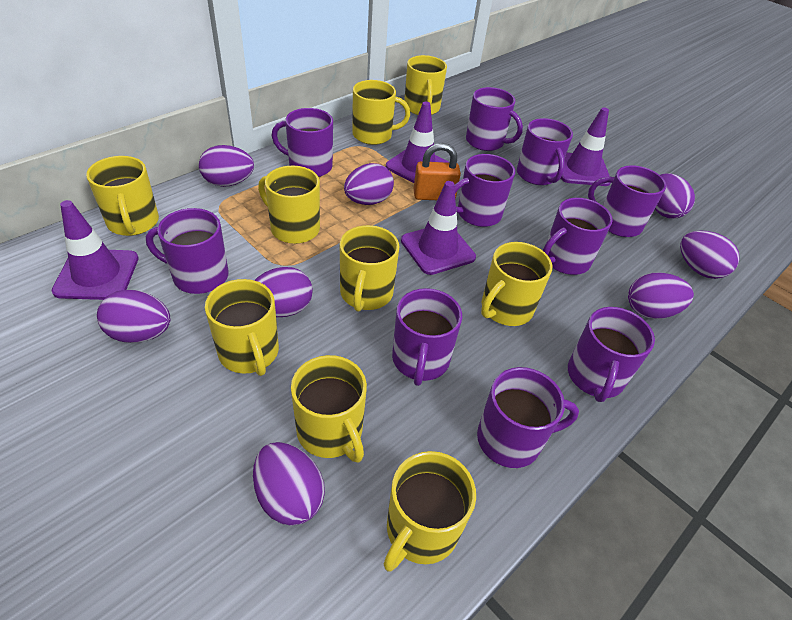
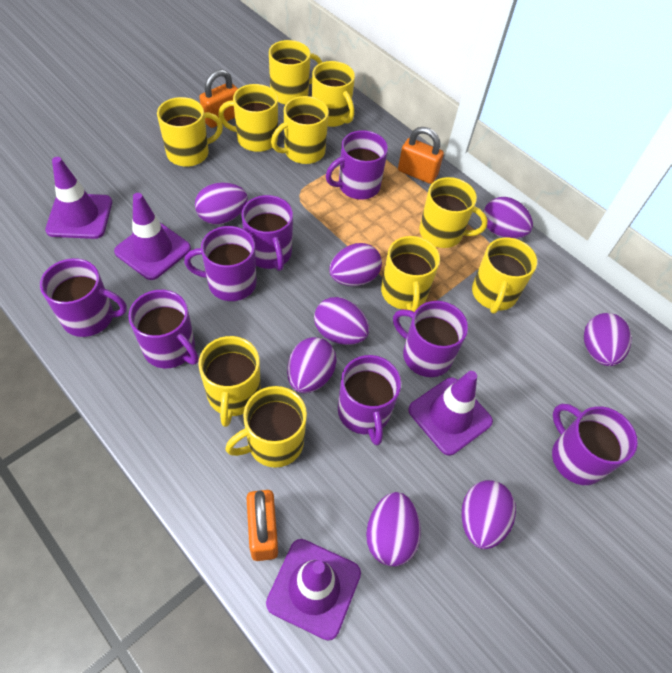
orange padlock: [414,143,461,200] = 1 -> [199,69,238,128] [247,490,278,561] [398,127,444,184] = 3
purple mug: [146,208,229,294] [272,108,333,177] [392,288,462,386] [455,154,515,227] [466,87,523,151] [477,367,579,468] [517,118,573,185] [543,198,613,275] [568,307,655,402] [588,165,666,237] = 10 -> [40,258,127,337] [128,290,199,368] [184,226,257,301] [241,195,293,271] [326,130,388,200] [338,355,401,446] [393,301,468,377] [552,403,638,485] = 8
yellow mug: [86,156,159,236] [205,279,279,376] [258,166,320,244] [291,355,367,463] [340,225,399,312] [352,80,410,145] [384,451,476,572] [404,55,447,115] [481,242,552,326] = 9 -> [157,97,223,167] [198,336,261,427] [218,84,278,152] [225,386,307,468] [269,40,322,105] [271,96,329,164] [312,61,355,127] [381,236,440,312] [419,177,488,248] [472,237,537,314] = 10

